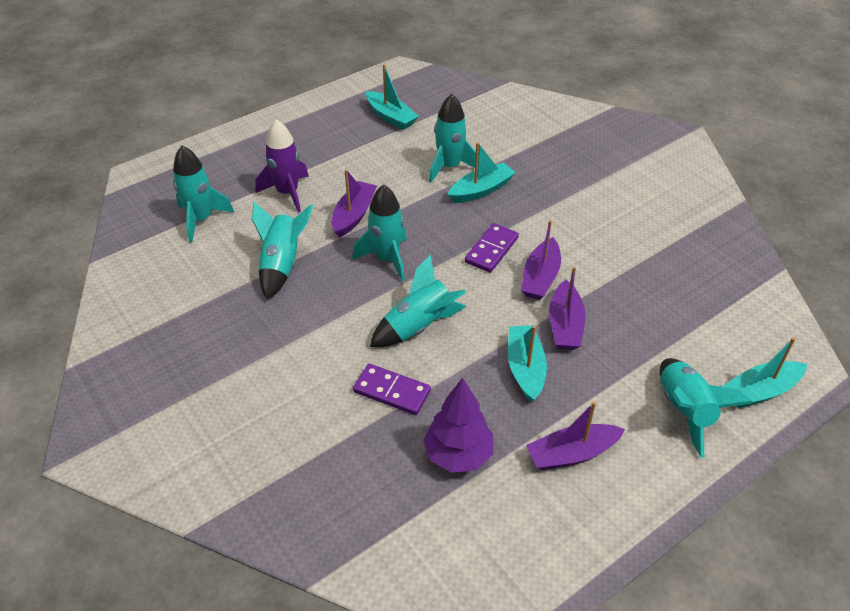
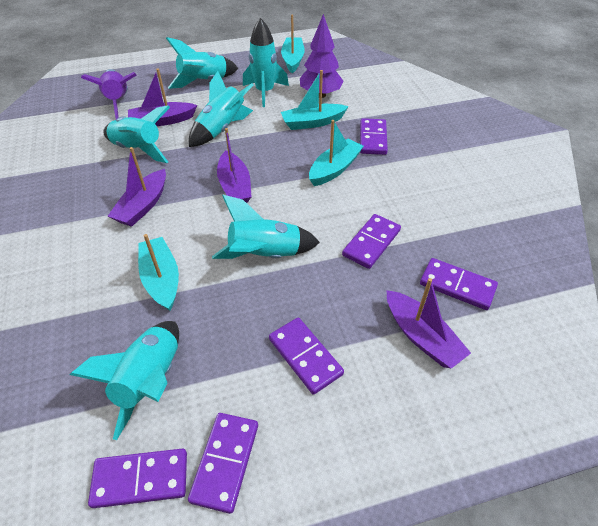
purple domino: [353,364,431,415] [465,223,519,273] = 2 -> [88,449,187,508] [188,413,258,514] [269,318,344,395] [342,214,401,269] [360,118,388,155] [420,258,498,310] = 6

